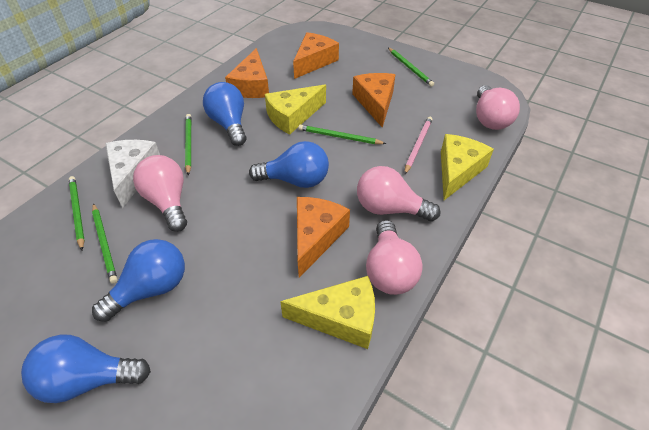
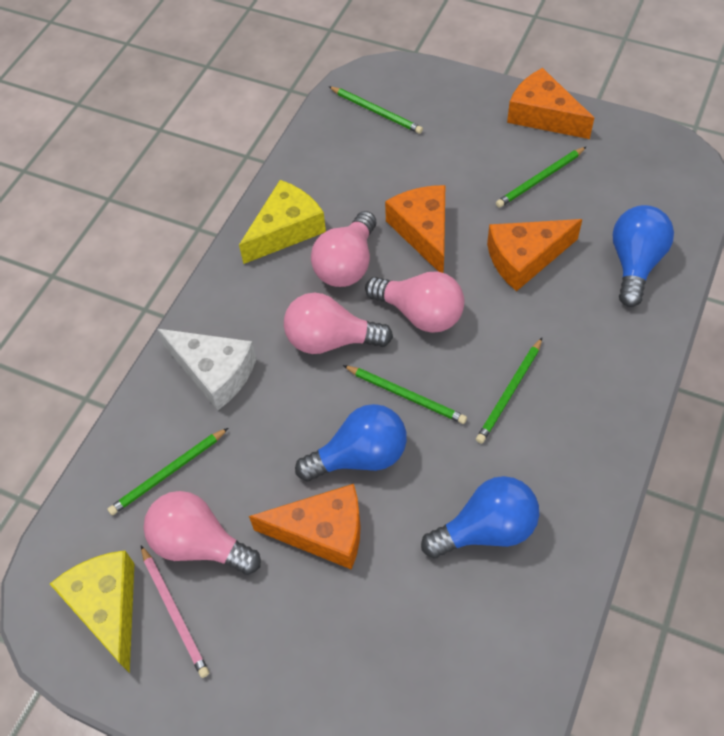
blue light bulb: [21,335,151,403] [92,239,185,322] [203,82,247,146] [249,141,329,188] = 4 -> [295,404,407,482] [421,476,539,558] [613,205,674,307] = 3
yellow cheese: [265,85,326,134] [280,276,375,349] [441,134,494,200] = 3 -> [50,550,135,673] [239,180,326,264] = 2

